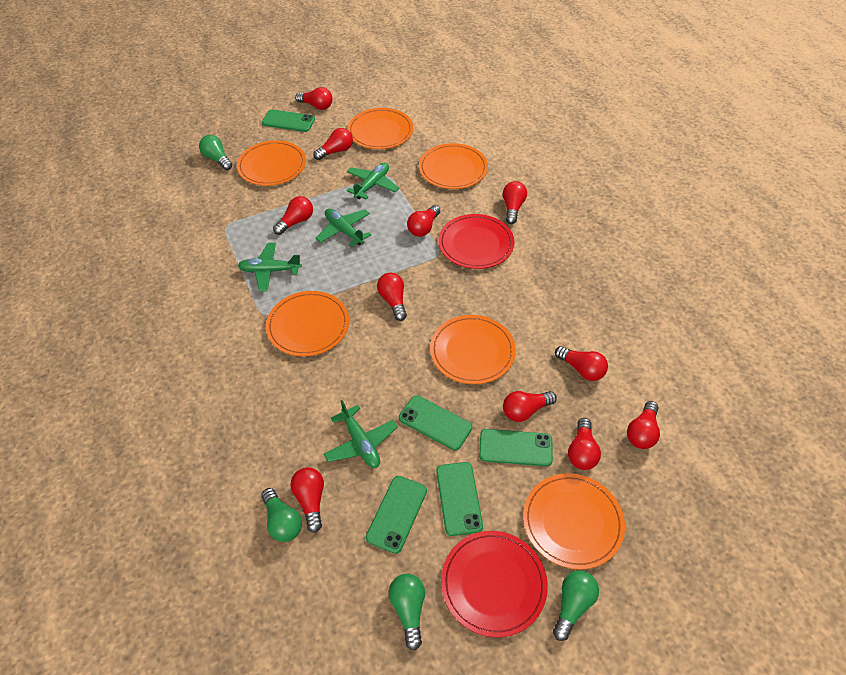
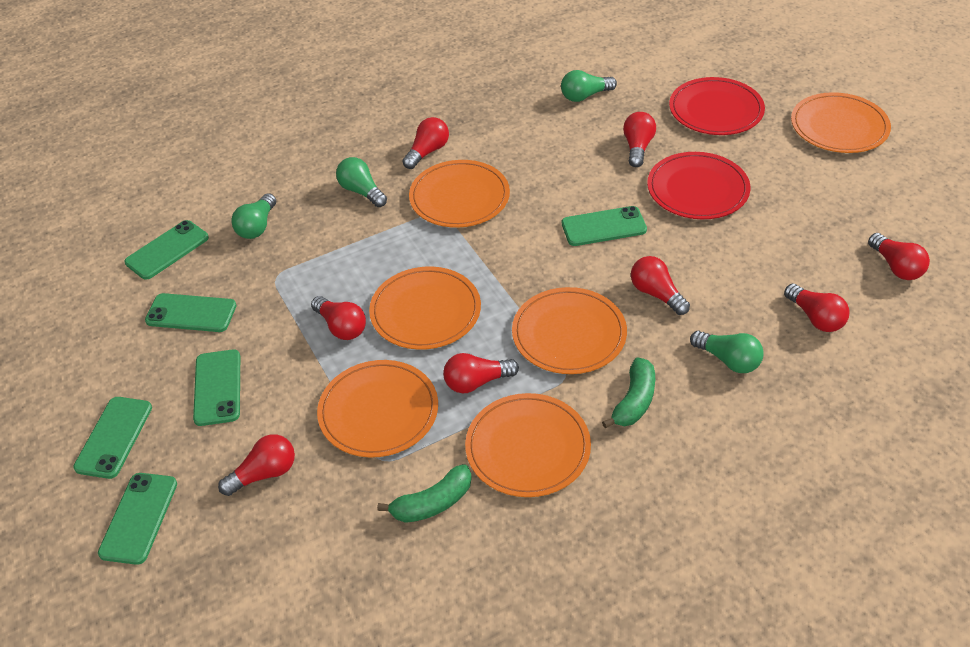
green banana: none = 0 -> [377,464,472,523] [602,357,655,428] = 2
green phone: [262,109,315,132] [366,476,427,554] [399,395,472,450] [436,462,483,536] [479,429,553,466] = 5 -> [73,397,152,479] [98,473,177,565] [125,220,209,280] [145,293,236,332] [193,349,240,426] [562,206,647,246] = 6
green plane: [238,243,302,291] [315,209,371,247] [324,400,398,468] [346,163,399,199] = 4 -> none = 0
red light bulb: [273,196,313,235] [290,467,324,533] [295,87,333,110] [313,128,353,160] [377,273,407,321] [407,205,440,237] [503,181,527,224] [503,391,557,422] [555,346,608,381] [568,418,601,470] [627,401,660,449] = 11 -> [218,434,295,496] [311,296,366,340] [403,117,449,169] [443,353,519,393] [623,112,656,167] [631,256,690,315] [784,284,849,332] [868,233,930,280] = 8

